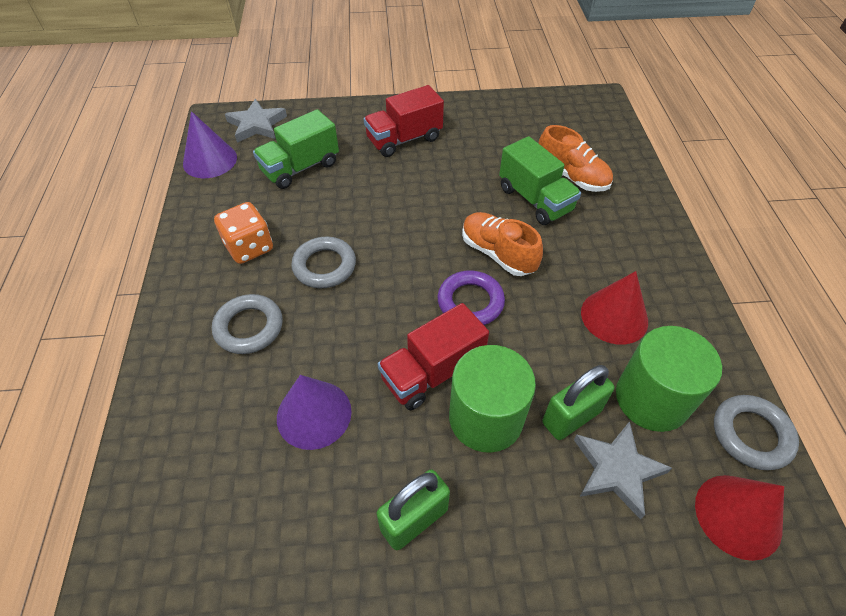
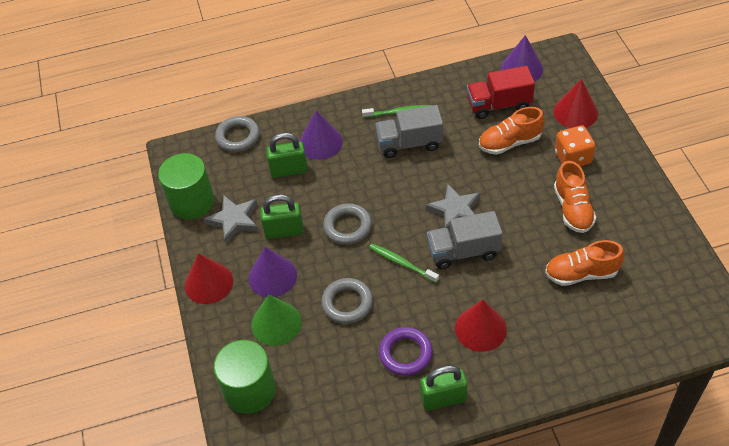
green cone: none = 0 -> [251,295,302,346] = 1
green padlock: [377,469,450,550] [542,365,615,440] = 2 -> [260,194,304,239] [266,133,308,178] [420,365,467,411] = 3
green toothbrush: none = 0 -> [362,105,432,118] [369,244,439,283] = 2
green truck: [253,109,339,189] [499,136,581,225] = 2 -> none = 0
grey truck: none = 0 -> [375,105,443,158] [427,211,503,269] = 2
orange shoe: [462,212,543,276] [539,125,613,192] = 2 -> [479,107,545,155] [545,240,624,286] [554,161,596,233] = 3
purple cone: [183,111,237,178] [277,375,352,450] = 2 -> [248,247,297,297] [300,111,343,160] [501,35,543,82] = 3
red cone: [581,271,648,345] [695,475,784,561] = 2 -> [185,253,233,304] [455,300,507,352] [554,79,598,128] = 3
red truck: [364,85,444,157] [378,303,489,410] = 2 -> [467,66,535,119] = 1

